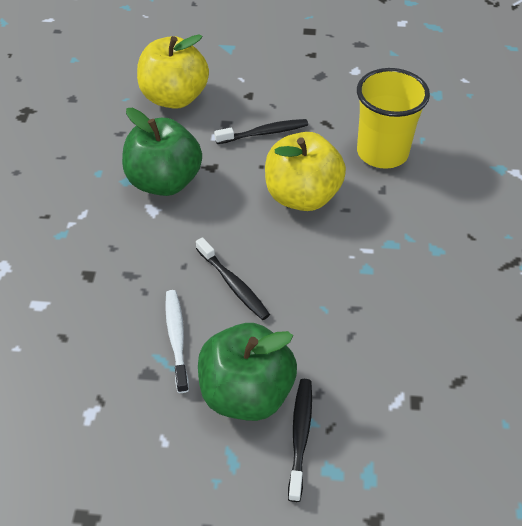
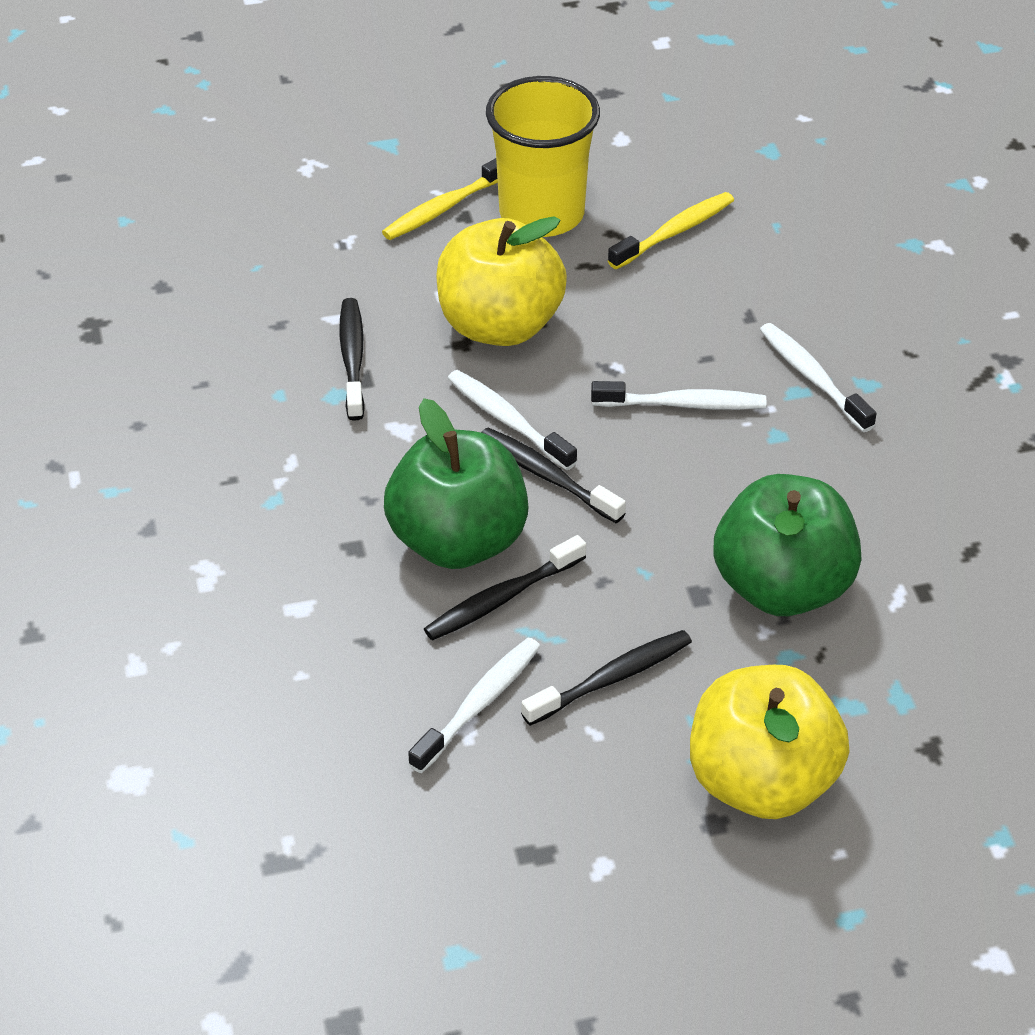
black toothbrush: [196,237,270,320] [214,119,308,144] [288,379,312,502] = 3 -> [339,298,365,421] [424,535,586,641] [481,427,626,523] [521,630,692,726] = 4
white toothbrush: [165,290,189,393] = 1 -> [408,638,541,773] [447,370,577,470] [591,381,766,410] [760,323,877,432] = 4
yellow toothbrush: none = 0 -> [382,158,498,240] [608,192,734,269] = 2

